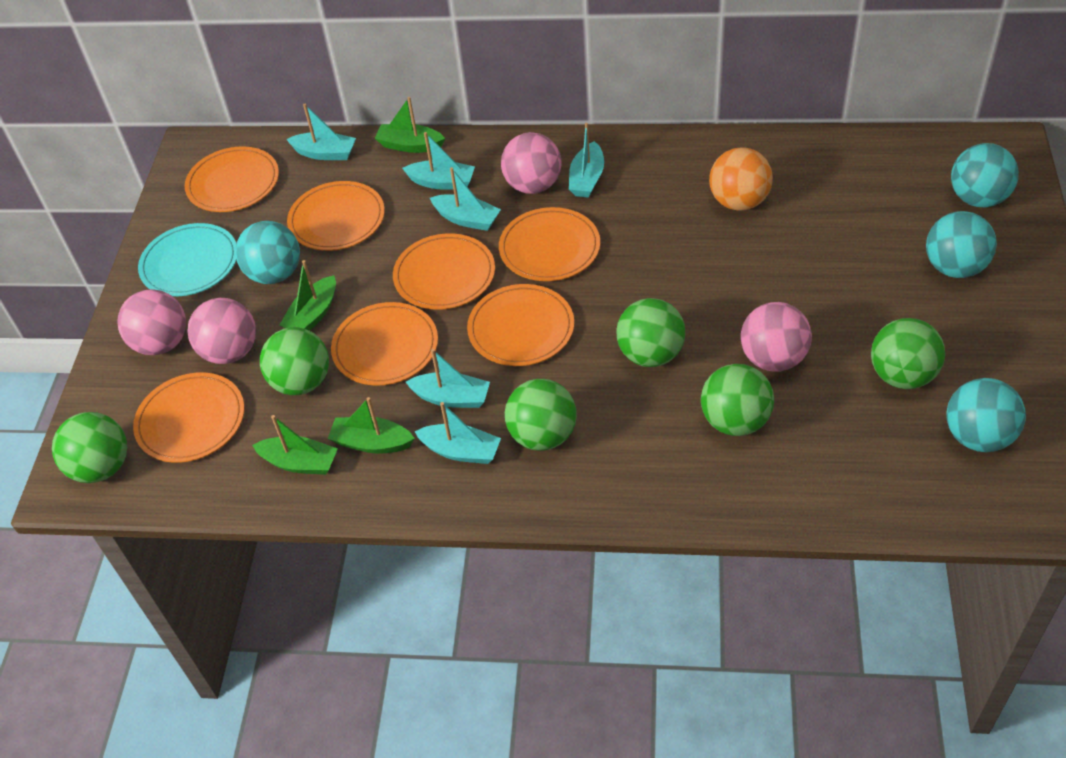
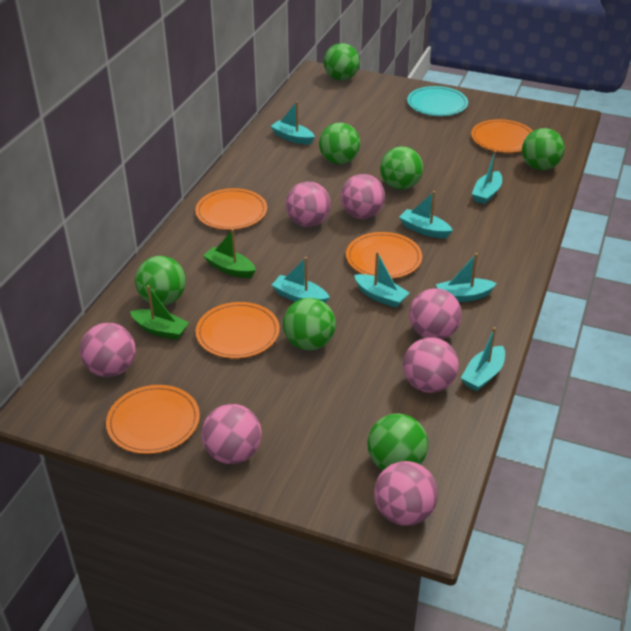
green ball: [52,412,127,483] [260,327,329,395] [505,379,577,451] [616,298,685,367] [701,364,774,436] [871,318,945,389] = 6 -> [135,256,186,305] [283,298,336,351] [319,122,360,164] [324,43,360,80] [367,413,428,470] [380,146,423,190] [522,128,565,170] = 7
green boat: [252,415,338,475] [280,260,336,331] [328,397,415,454] [375,97,445,153] = 4 -> [130,285,189,340] [203,229,256,278] = 2
orange ball: [709,147,773,211] = 1 -> none = 0
orange plate: [133,372,244,463] [185,146,279,212] [287,181,385,251] [331,302,438,386] [393,233,495,310] [467,284,574,366] [499,207,600,281] = 7 -> [106,385,200,454] [195,188,267,230] [196,302,280,359] [346,232,422,279] [471,119,533,153] = 5
pink ball: [117,289,186,355] [187,298,256,364] [501,132,562,194] [741,302,812,372] = 4 -> [80,323,136,377] [201,404,262,464] [286,182,331,227] [341,174,385,219] [374,461,438,526] [403,337,459,393] [409,288,462,340] = 7
turquoise ball: [235,221,300,284] [926,211,997,278] [946,378,1026,452] [951,143,1019,207] = 4 -> none = 0
turquoise boat: [286,104,356,160] [402,132,475,190] [406,349,490,408] [414,402,501,464] [430,167,501,231] [569,123,604,198] = 6 -> [271,101,315,145] [272,257,330,303] [354,251,409,308] [399,191,453,238] [436,253,497,302] [461,327,505,391] [472,151,502,204] = 7

